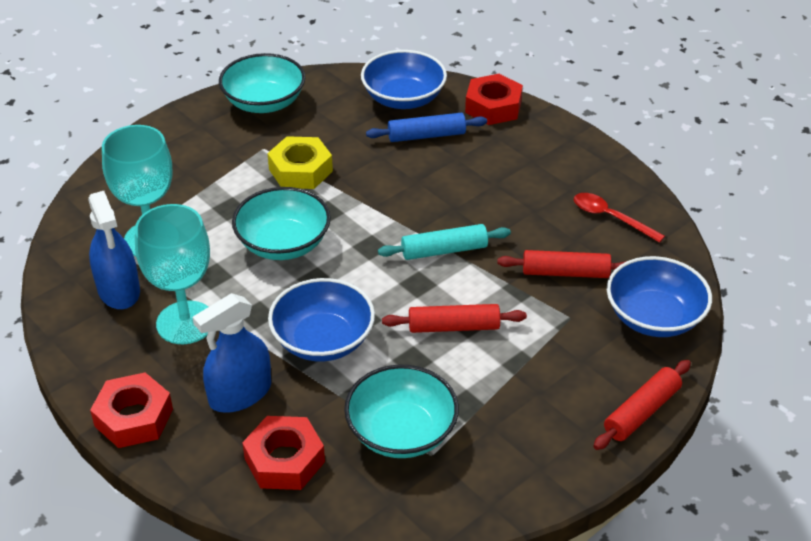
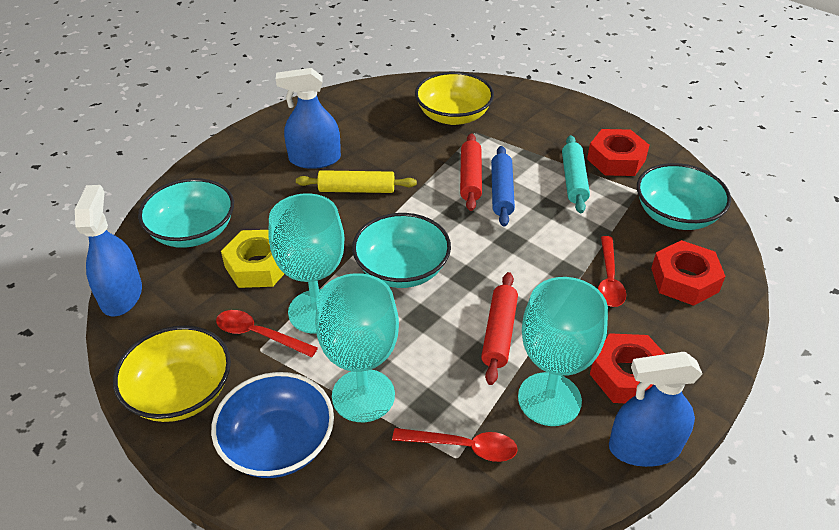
blue bowl: [268,278,375,362] [361,50,447,109] [607,256,712,337] = 3 -> [211,372,334,478] = 1
blue spray bottle: [88,191,140,309] [193,293,271,413] = 2 -> [75,185,142,317] [276,68,341,169] [609,352,702,467] = 3
red rolling pin: [382,304,527,333] [497,250,626,278] [593,360,691,450] = 3 -> [460,133,482,211] [481,272,518,385] = 2
red spoon: [574,193,665,243] = 1 -> [216,310,318,357] [392,428,518,462] [598,236,626,307] = 3
turquoise goblet: [102,125,173,257] [135,204,210,344] = 2 -> [268,193,344,334] [315,273,399,422] [518,277,608,426] = 3
yellow bowl: none = 0 -> [113,325,231,422] [415,72,494,125] = 2
yellow rolling pin: none = 0 -> [296,170,417,193] = 1

